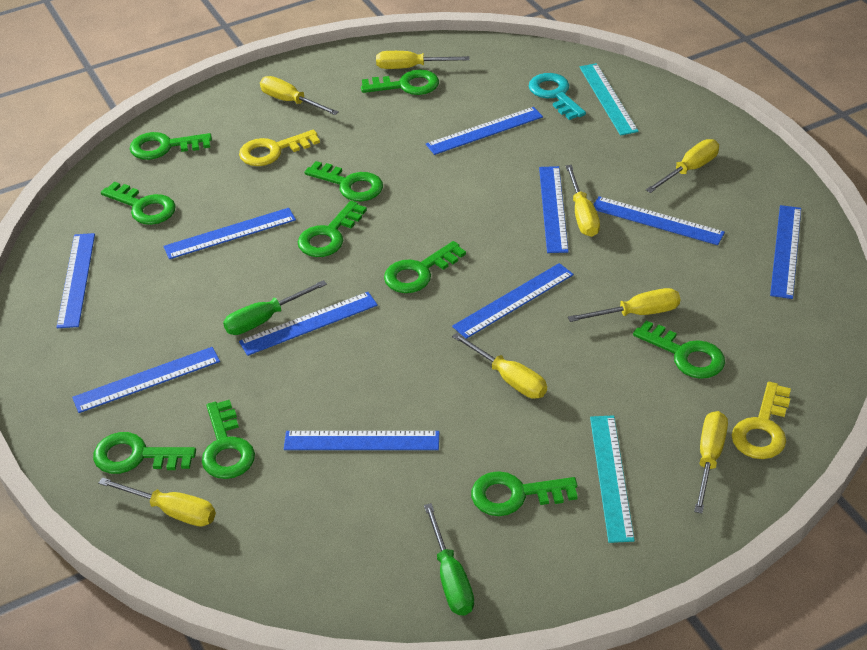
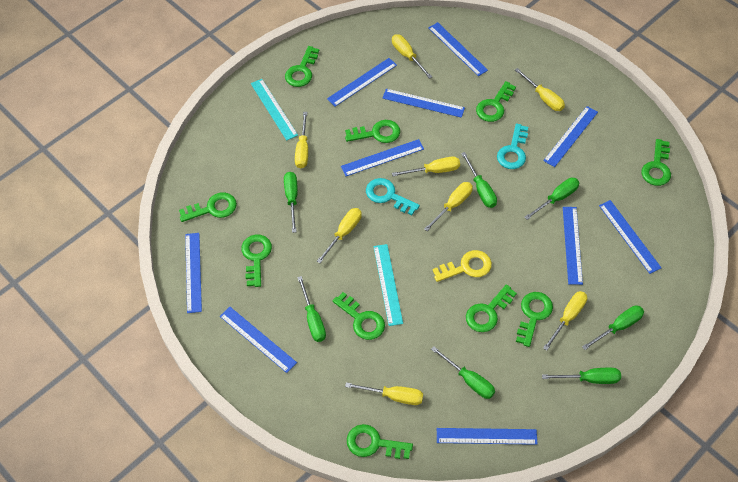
green screwdriver: [223,280,327,335] [424,503,474,615] = 2 -> [284,172,298,233] [297,276,326,342] [431,346,495,399] [461,152,497,208] [524,178,580,220] [542,368,621,384] [582,305,644,350] = 7
turquoise key: [529,73,586,120] = 1 -> [366,178,420,215] [497,124,528,169] = 2
yellow key: [239,130,320,166] [732,382,791,459] = 2 -> [432,250,492,282] = 1

